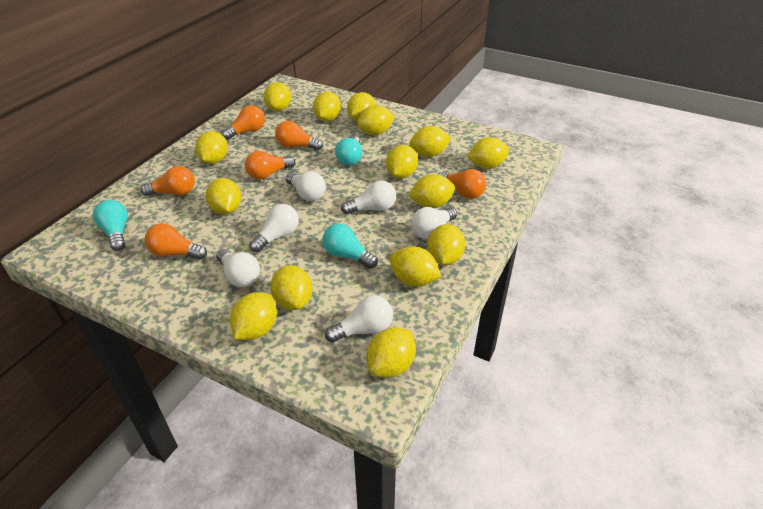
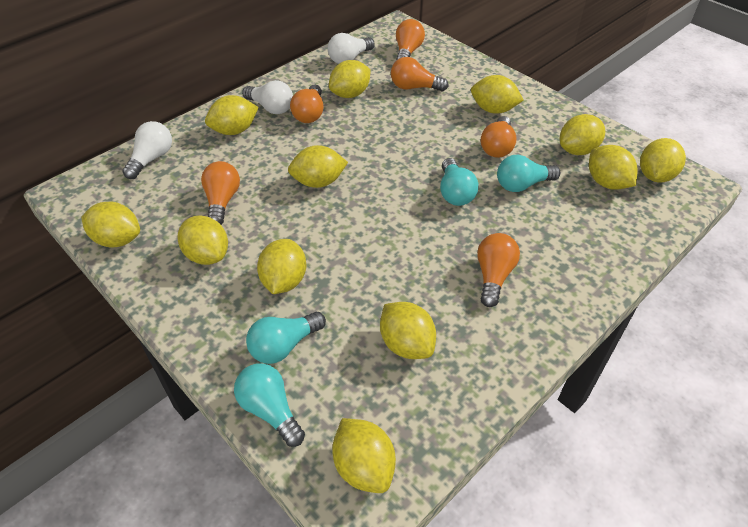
turquoise light bulb: [93,200,128,251] [322,223,378,269] [335,136,363,165] = 3 -> [234,364,305,447] [246,312,326,364] [440,158,479,206] [497,155,560,192] = 4
white light bulb: [216,249,260,287] [249,204,299,252] [285,172,326,201] [325,295,393,343] [341,181,396,214] [411,207,457,239] = 6 -> [122,121,172,179] [242,80,293,114] [328,33,375,64] = 3
yellow lemon: [195,131,228,164] [206,178,241,214] [230,292,277,340] [264,82,291,111] [270,265,312,310] [313,92,341,121] [347,92,376,121] [357,105,395,135] [367,327,416,378] [386,145,418,179] [389,246,441,287] [408,174,455,208] [410,126,451,157] [427,224,466,265] [468,137,509,169] = 15 -> [81,202,140,248] [178,215,228,265] [205,95,259,135] [257,239,306,294] [288,145,348,188] [329,60,371,98] [332,418,396,493] [380,302,436,359] [471,75,524,114] [560,114,605,155] [589,145,638,190] [640,138,686,182] = 12

